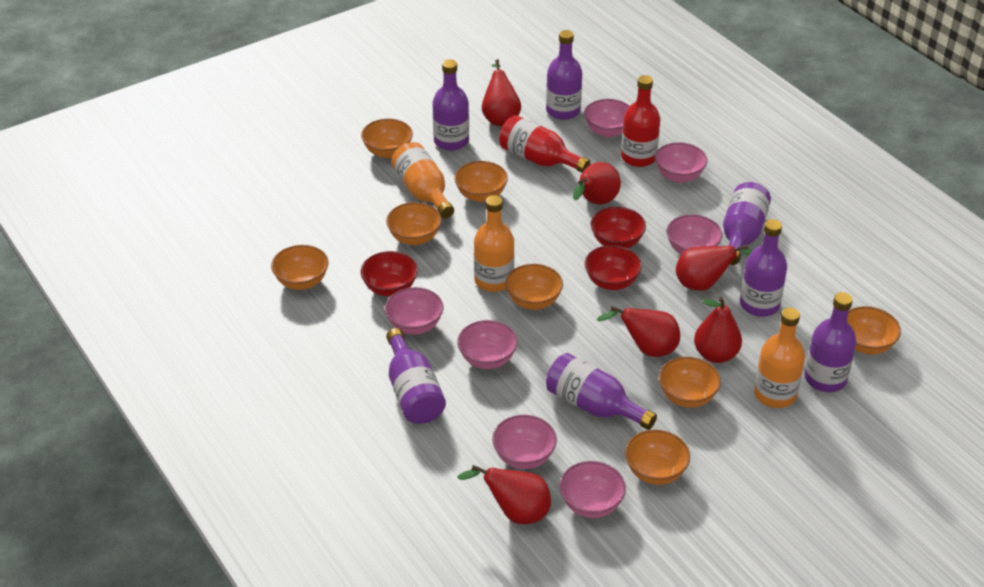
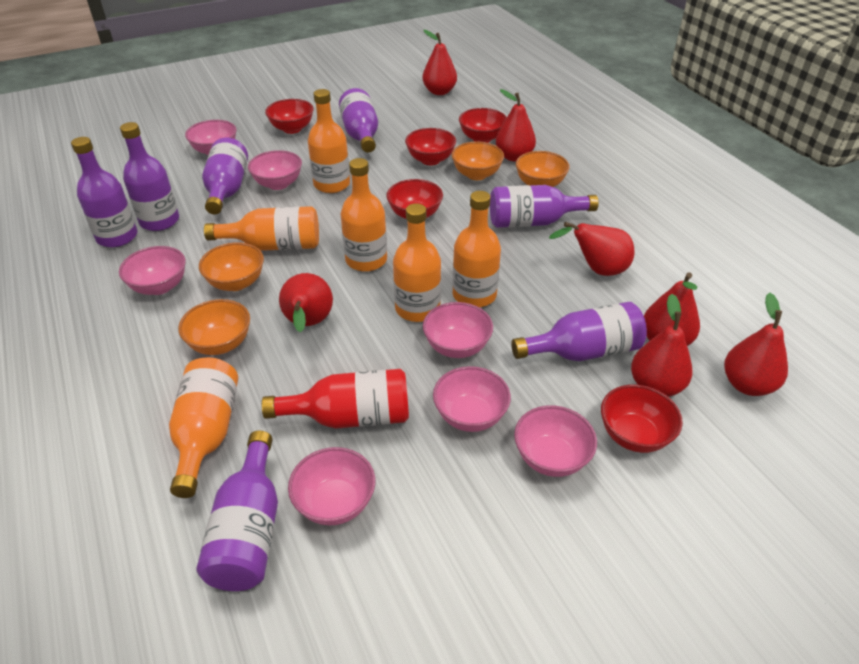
orange bottle: [391,142,454,218] [474,195,514,292] [754,307,805,408] = 3 -> [169,357,238,498] [204,206,319,251] [308,89,350,193] [341,158,387,272] [393,203,441,322] [452,191,501,307] = 6
orange bowl: [271,245,328,290] [361,119,413,158] [386,202,442,245] [454,161,508,202] [505,264,563,310] [625,430,690,485] [659,357,721,408] [847,306,901,355] = 8 -> [178,299,250,355] [199,242,264,291] [452,142,504,180] [516,151,570,187] = 4
red bottle: [499,115,591,173] [621,75,660,167] = 2 -> [262,369,409,429] = 1
red bowl: [361,251,418,297] [585,245,642,290] [591,207,646,248] = 3 -> [265,99,314,134] [387,179,443,219] [405,128,456,165] [459,108,507,143] [601,385,683,453] = 5
red pear: [457,465,551,524] [482,59,521,126] [573,162,621,205] [597,306,680,357] [676,245,752,291] [694,297,742,363] = 6 -> [279,273,333,332] [422,30,457,95] [496,89,536,161] [549,222,634,276] [631,294,693,397] [644,272,700,346] [724,293,788,396] = 7

